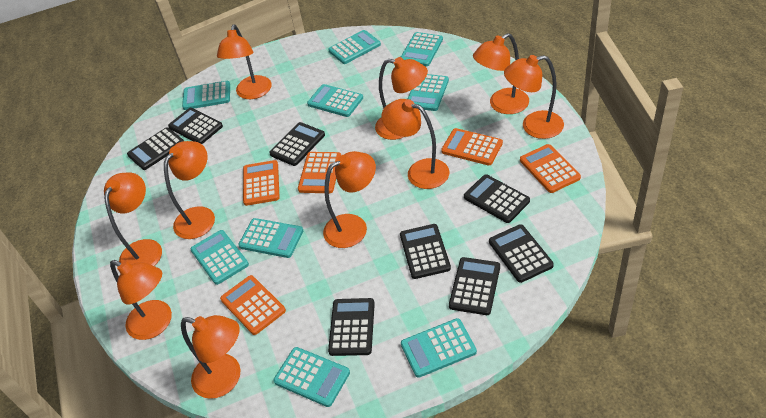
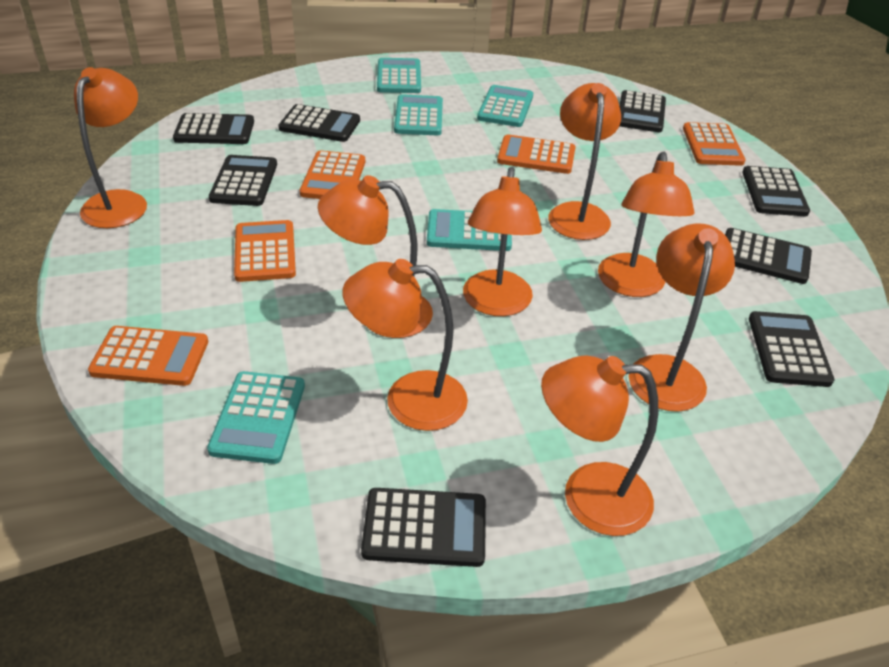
orange lamp: [104,172,162,266] [110,260,172,340] [164,141,215,239] [181,315,241,399] [217,25,272,99] [323,151,376,248] [375,57,428,140] [381,99,449,189] [473,33,529,114] [504,55,564,139] = 10 -> [74,67,147,228] [318,175,433,338] [343,259,468,431] [463,167,542,316] [541,355,658,536] [548,83,621,240] [598,152,695,297] [629,223,735,412] = 8
turquoise calculator: [182,81,230,110] [191,230,249,285] [238,218,303,258] [273,347,350,407] [307,84,363,117] [328,30,381,64] [401,32,443,67] [401,318,477,378] [408,74,449,111] = 9 -> [207,371,305,464] [377,58,421,93] [394,94,443,135] [427,209,512,251] [477,85,533,127] = 5

